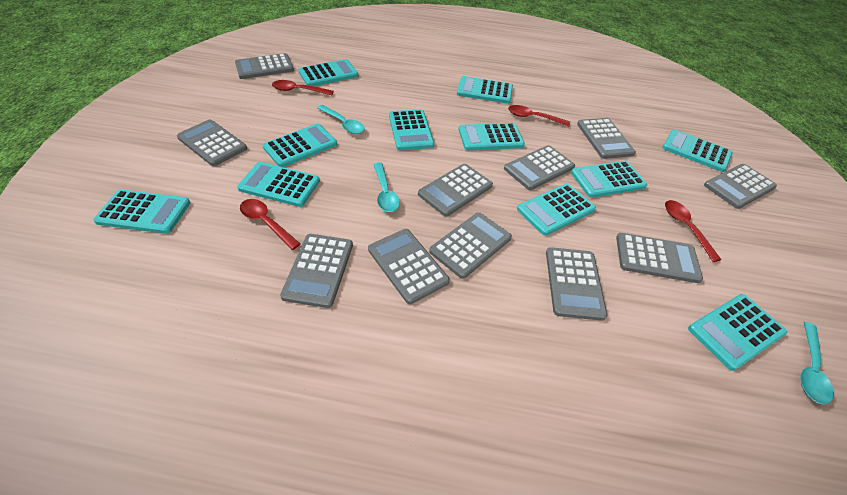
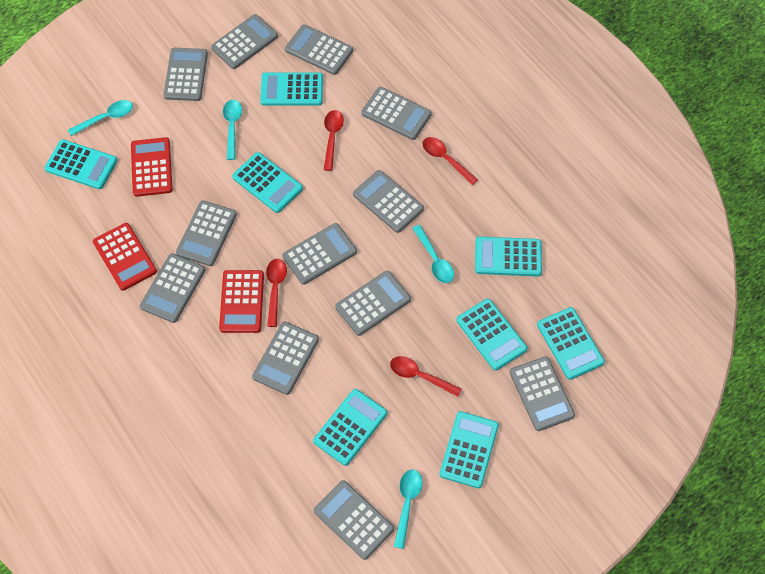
grey calculator: [177,119,247,166] [235,53,294,79] [280,234,353,308] [368,229,450,304] [418,164,493,217] [429,212,512,279] [504,145,575,190] [546,247,607,321] [577,118,636,159] [616,233,703,283] [704,164,777,209] = 11 -> [140,253,205,323] [163,48,208,101] [176,200,237,266] [211,14,278,69] [252,321,319,395] [282,223,357,285] [285,24,353,75] [314,480,394,560] [335,271,411,336] [353,170,424,233] [361,87,432,140] [510,356,575,431] = 12
red calculator: none = 0 -> [93,223,157,291] [131,137,173,197] [219,270,264,333] = 3
turquoise calculator: [93,189,190,234] [237,162,320,207] [263,124,337,167] [298,59,358,86] [389,109,434,150] [457,76,513,104] [459,123,525,150] [517,184,596,236] [571,161,647,198] [662,129,732,172] [688,294,787,371] = 11 -> [44,139,117,189] [232,152,303,213] [260,72,323,106] [313,389,387,466] [440,411,499,488] [456,298,528,371] [475,237,542,276] [537,307,605,380] = 8
turquoise spoon: [317,105,365,134] [373,162,400,212] [800,322,834,405] = 3 -> [68,100,133,136] [223,100,242,160] [394,470,422,549] [412,225,454,283] = 4

